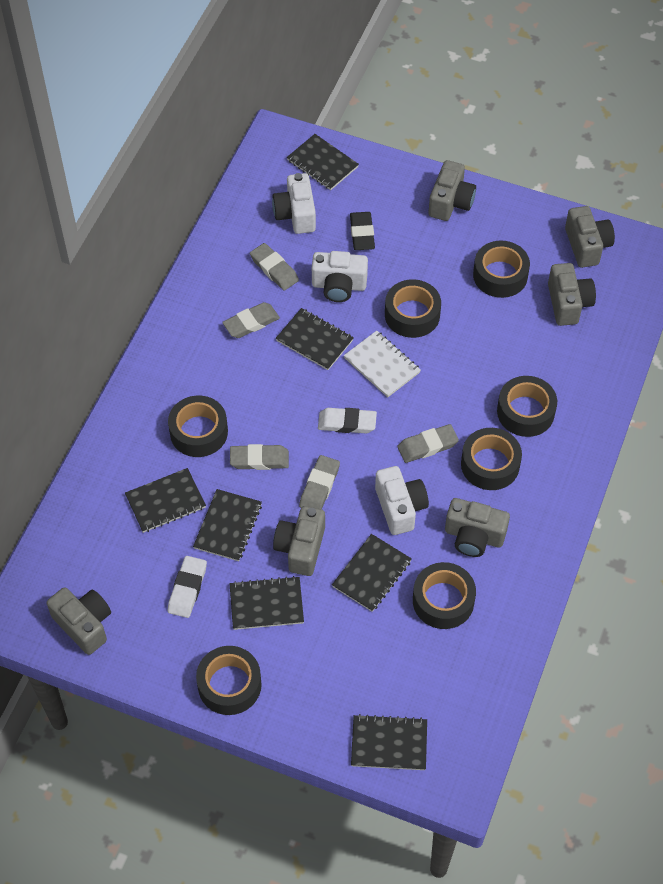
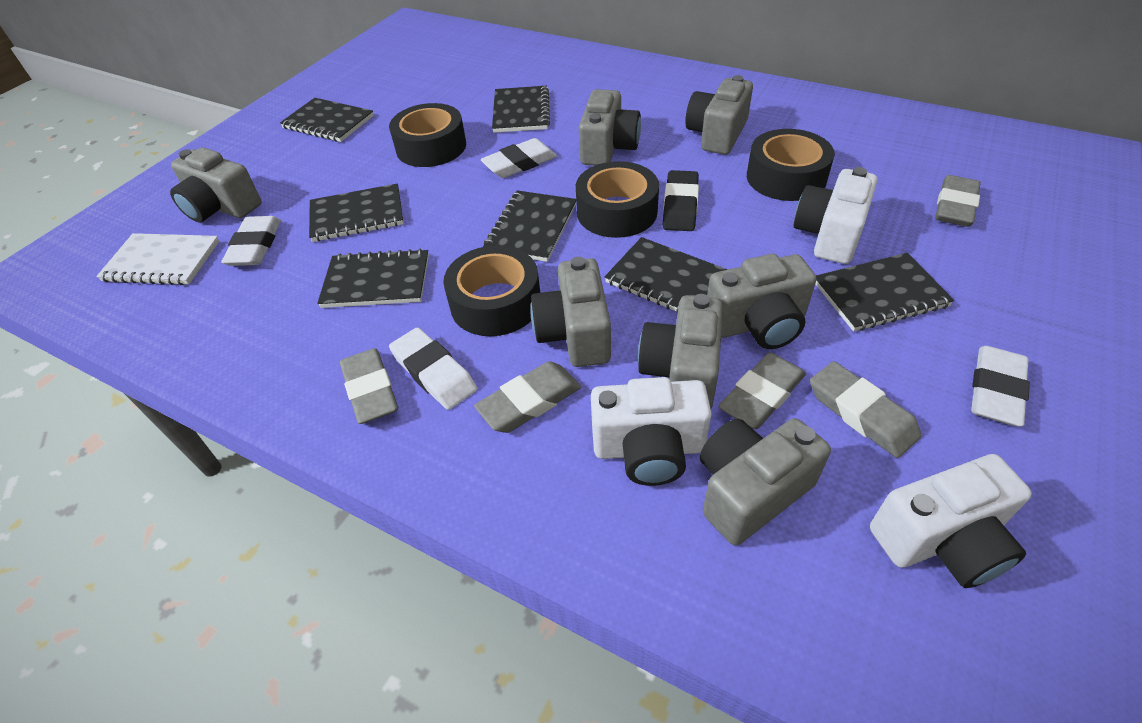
black tape: [168,396,228,457] [196,646,262,715] [385,279,441,338] [413,562,476,629] [461,428,522,490] [473,241,530,298] [497,376,557,437] = 7 -> [389,103,466,167] [443,245,540,336] [576,161,659,238] [747,129,835,201] = 4
grey camera: [46,587,111,655] [273,506,325,576] [428,160,476,221] [445,498,510,557] [548,263,596,326] [565,206,615,268] = 6 -> [170,147,262,222] [530,257,611,367] [579,89,641,166] [638,294,723,408] [685,75,753,155] [700,418,831,546] [707,254,816,349] = 7
white eraser: [168,556,207,618] [318,408,377,433] = 2 -> [221,216,281,266] [389,327,477,410] [481,138,557,178] [971,346,1030,427] = 4

